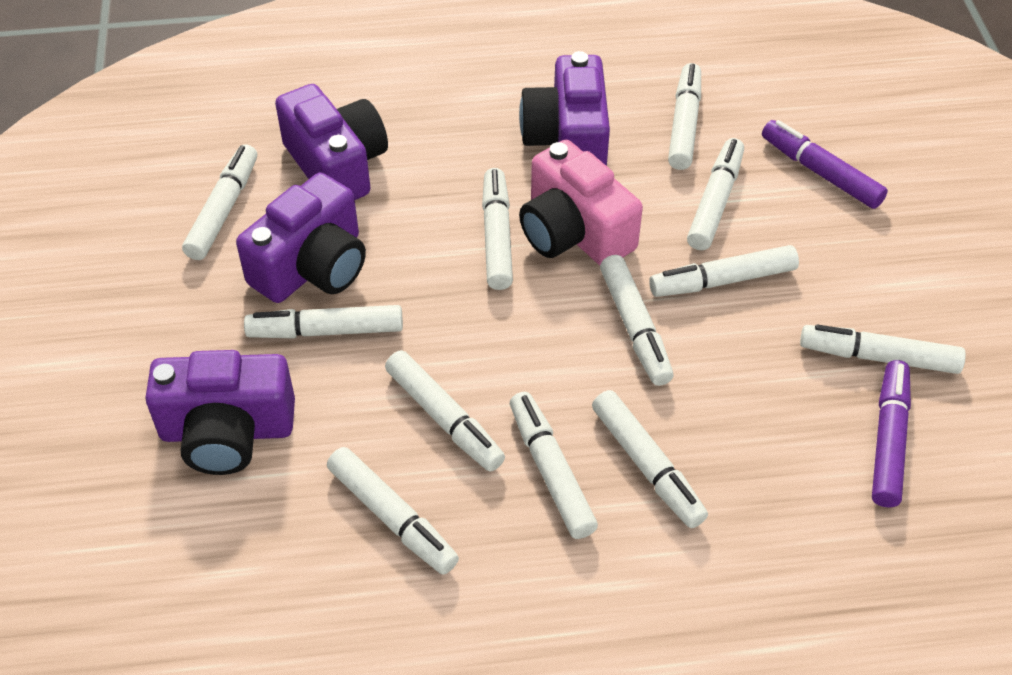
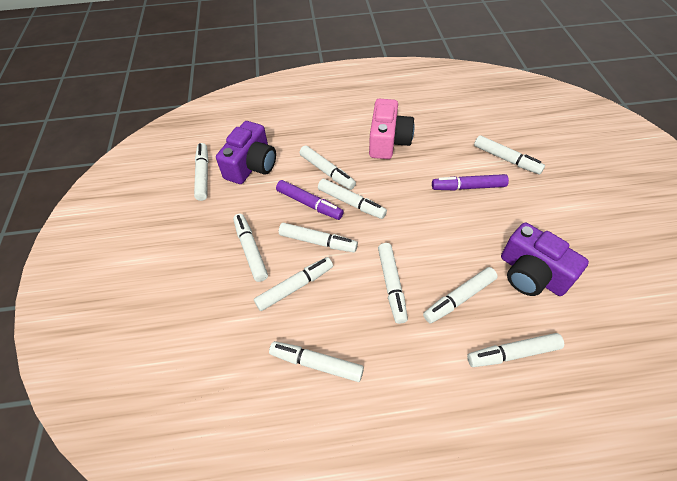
purple camera: [145,350,295,475] [236,172,366,303] [275,84,388,200] [519,51,610,166] = 4 -> [216,121,276,184] [501,223,589,296] = 2
white marker: [182,144,257,260] [244,305,403,338] [327,447,459,575] [385,350,505,472] [482,168,513,290] [510,392,598,539] [592,390,708,528] [600,255,674,386] [649,245,799,297] [668,63,701,170] [687,138,744,250] [800,324,966,374] = 12 -> [194,143,209,201] [233,214,268,282] [254,257,333,311] [269,341,364,382] [279,223,358,252] [299,145,356,190] [318,179,387,219] [378,243,408,324] [423,267,498,324] [467,333,564,367] [474,135,545,174] = 11

